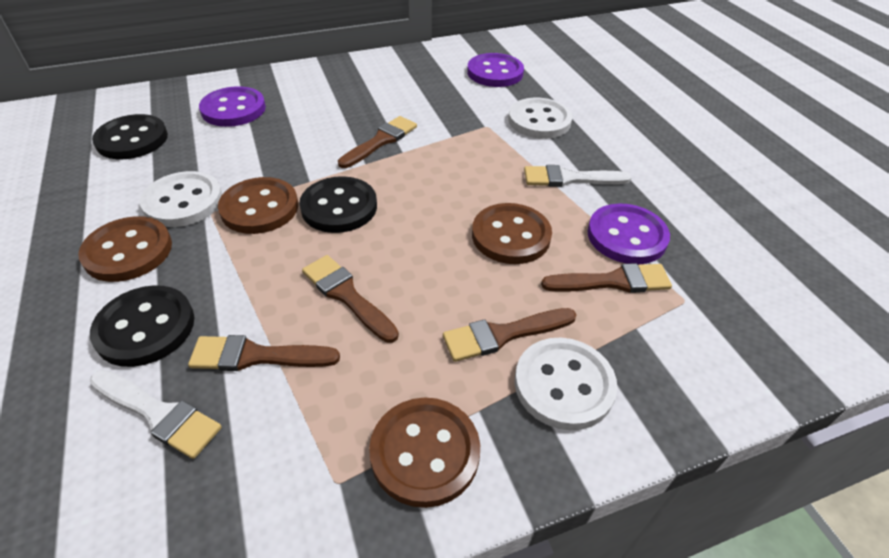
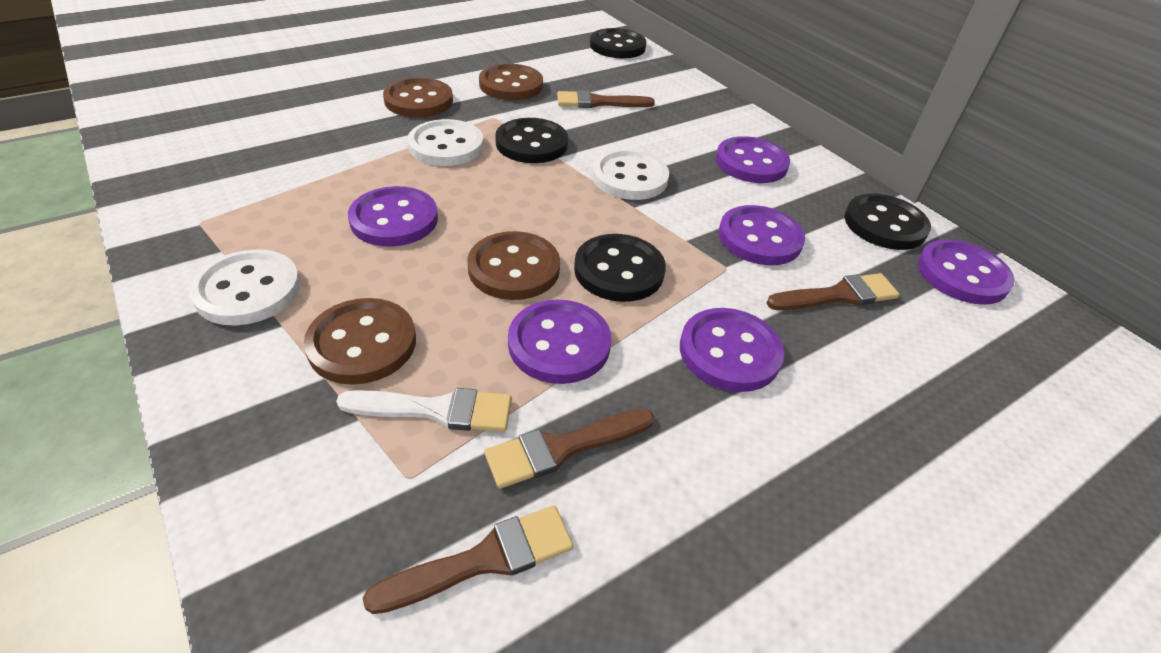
black button: [90,285,194,367] [92,114,168,159] [299,176,377,233] = 3 -> [495,118,568,163] [574,234,666,302] [590,28,646,58] [844,194,931,250] = 4
brown brush: [188,335,340,371] [302,255,399,343] [338,116,417,168] [443,308,577,362] [541,263,672,293] = 5 -> [363,505,573,614] [484,408,655,489] [557,90,655,108] [766,273,900,310] = 4
purple button: [199,86,266,127] [467,53,524,87] [587,203,670,264] = 3 -> [348,186,438,247] [508,299,611,384] [680,308,785,392] [715,136,790,183] [718,205,805,265] [918,239,1015,305] = 6
white brush: [90,370,222,459] [524,165,632,187] = 2 -> [336,388,512,432] = 1

